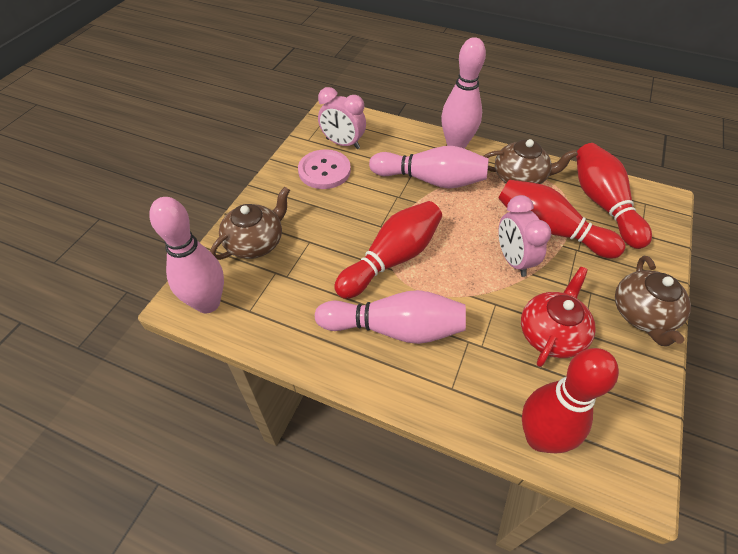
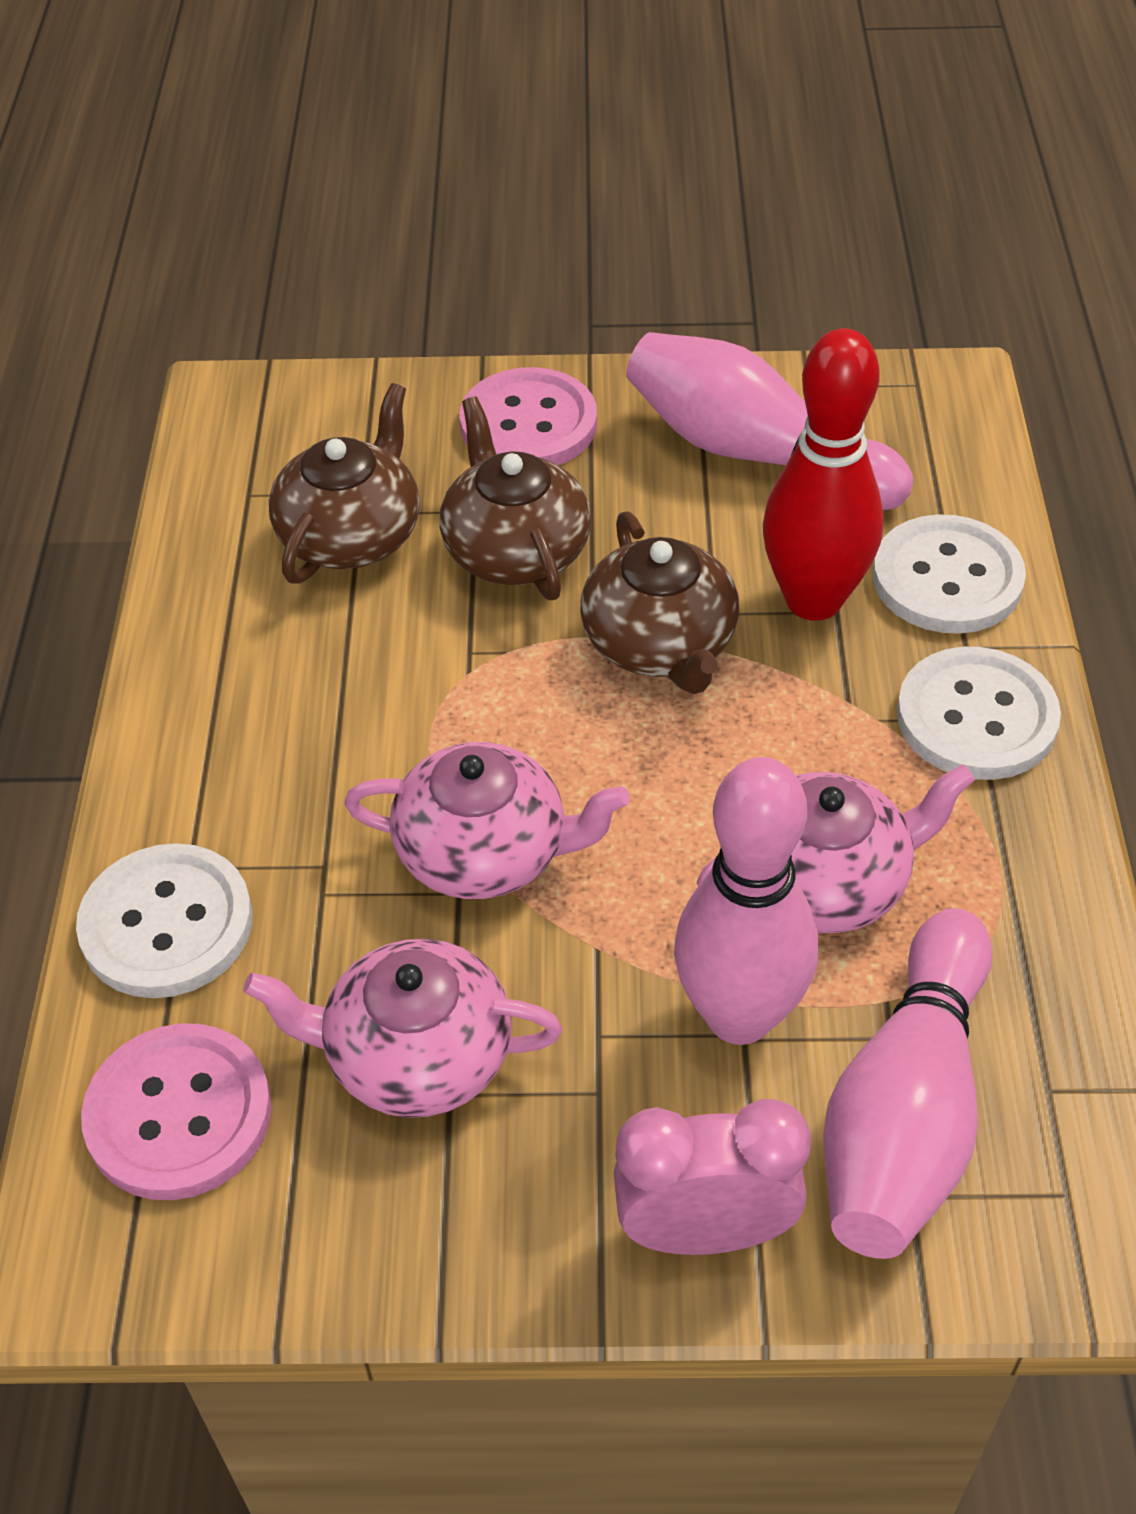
pink bowling pin: [149,197,224,313] [315,290,466,344] [369,146,489,188] [441,37,486,149] = 4 -> [626,332,913,510] [674,757,818,1045] [823,908,992,1259] = 3
pink button: [298,149,351,189] = 1 -> [81,1023,272,1200] [460,367,597,465] = 2
pink clock: [318,87,366,149] [498,195,551,277] = 2 -> [614,1099,811,1255] = 1
pink teapot: none = 0 -> [243,939,562,1118] [344,742,630,899] [697,764,975,933] = 3
red bowling pin: [334,201,442,299] [498,180,626,258] [522,348,619,453] [576,143,652,249] = 4 -> [763,328,883,621] = 1
red teapot: [521,267,596,367] = 1 -> none = 0
white button: none = 0 -> [76,843,253,998] [873,514,1026,634] [897,647,1061,780] = 3

